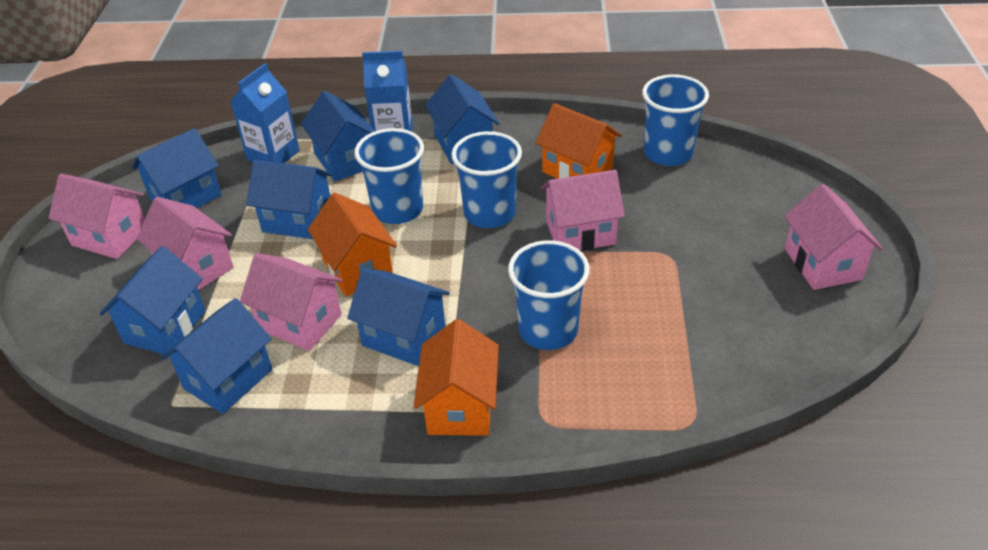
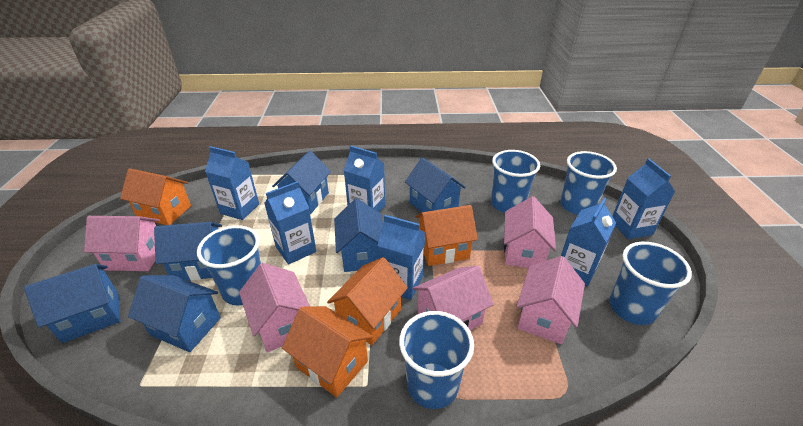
blue carton: [230,63,300,163] [362,51,413,132] = 2 -> [205,146,259,220] [264,181,316,265] [344,146,385,212] [378,215,425,300] [561,197,616,287] [612,158,675,239] = 6
blue cup: [354,128,424,224] [451,131,522,228] [508,240,590,350] [642,74,709,166] = 4 -> [197,225,261,305] [399,311,474,409] [491,150,540,213] [560,151,617,215] [609,242,692,325] = 5
blue house: [100,246,205,355] [132,128,222,208] [161,298,272,414] [247,160,333,239] [301,91,375,182] [347,268,450,366] [425,74,499,164] = 7 -> [24,264,120,343] [128,275,221,352] [154,222,222,281] [272,151,331,214] [334,198,383,272] [405,157,466,212] = 6
orange house: [308,193,397,296] [414,319,499,436] [535,103,622,179] = 3 -> [120,168,191,225] [282,306,373,397] [327,257,408,345] [415,205,478,266] = 4

